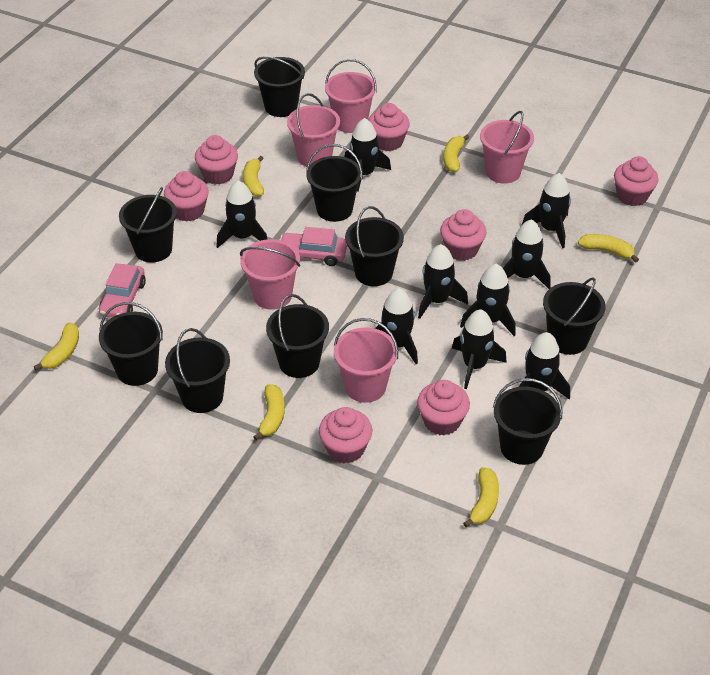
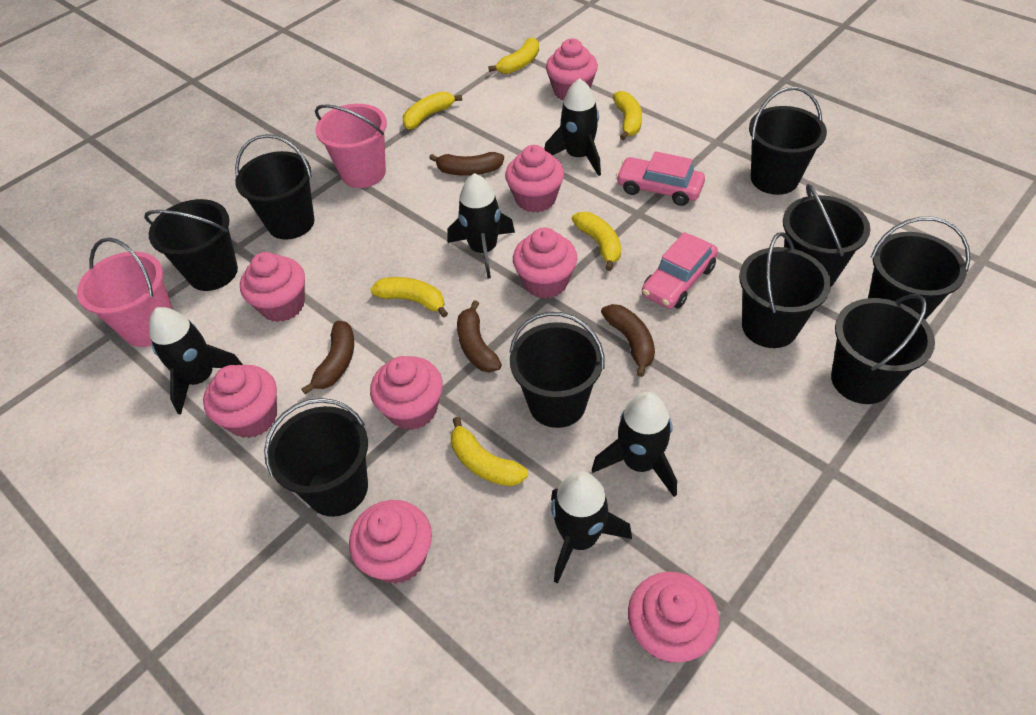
black rocket: [216,181,267,248] [345,118,391,192] [375,288,418,364] [418,244,468,319] [452,309,507,389] [460,264,516,336] [503,219,551,289] [519,332,570,400] [522,173,571,248] = 9 -> [149,307,243,415] [447,173,515,279] [545,78,601,176] [551,471,632,583] [592,392,677,497] = 5
brown banana: none = 0 -> [301,321,354,394] [429,152,504,176] [457,300,502,372] [601,304,655,377] = 4
pink bucket: [240,239,300,310] [287,93,340,167] [325,59,377,133] [334,318,398,403] [480,111,534,184] = 5 -> [77,237,173,347] [315,104,387,188] = 2
pink cupcake: [164,171,209,222] [195,135,238,184] [319,407,372,464] [369,103,410,151] [417,380,470,436] [440,209,486,261] [614,156,658,206] = 7 -> [203,365,277,438] [240,252,305,322] [349,500,432,584] [370,356,443,430] [505,145,564,213] [513,228,577,299] [546,39,598,100] [628,572,719,663] = 8

